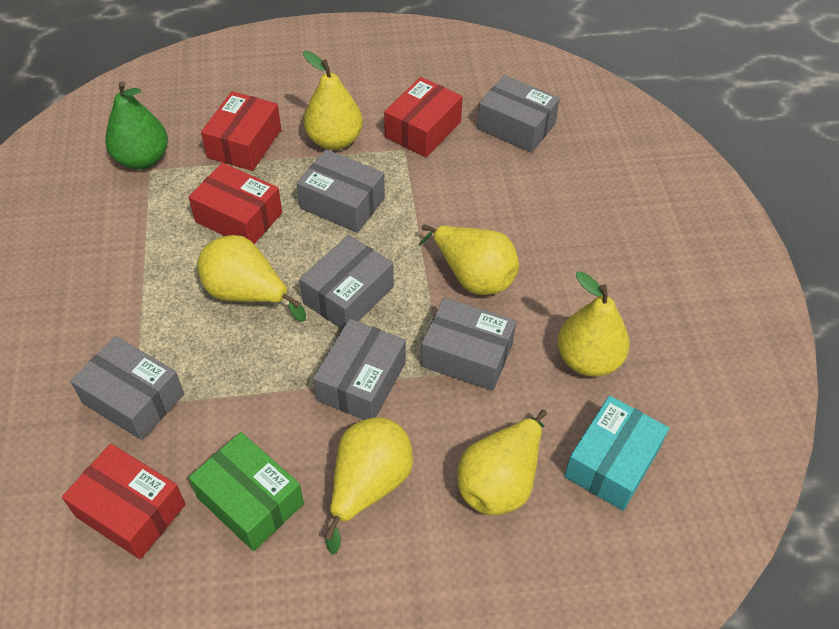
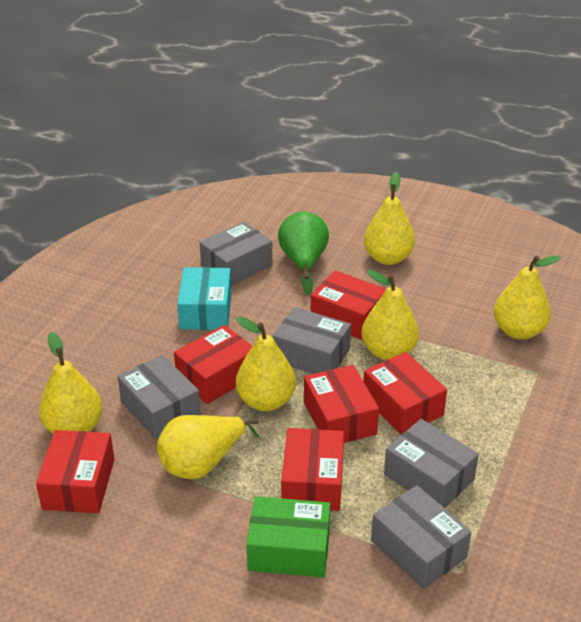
grey box: [70,336,184,440] [297,149,385,233] [300,235,394,330] [313,319,406,420] [421,297,516,391] [477,75,560,153] = 6 -> [118,355,201,439] [200,221,272,286] [273,307,351,374] [371,485,471,589] [384,419,479,508] = 5
red box: [62,444,186,559] [189,163,282,244] [201,91,281,171] [384,77,463,157] = 4 -> [36,430,115,513] [174,325,253,404] [281,428,344,511] [304,365,379,443] [311,270,386,340] [363,352,447,435] = 6

